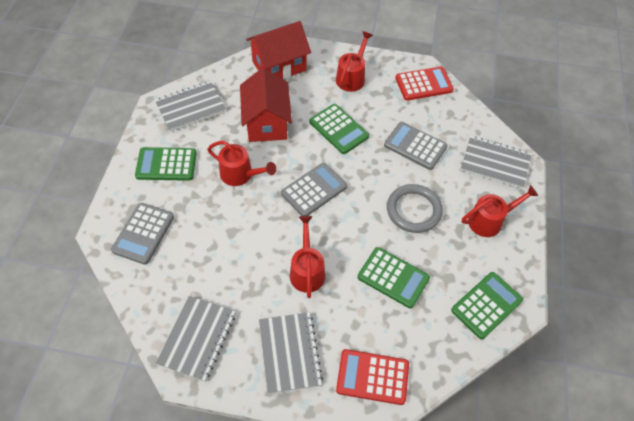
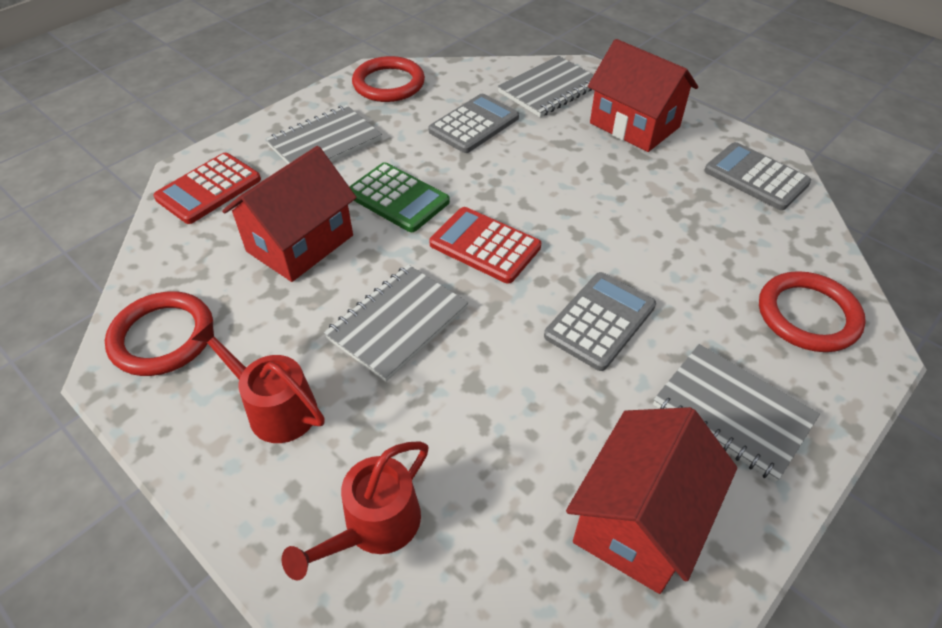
green calculator: [135,147,197,181] [310,104,369,154] [358,247,430,308] [451,272,523,339] = 4 -> [349,162,450,232] = 1
grey ring: [387,184,443,233] = 1 -> none = 0
red house: [240,68,292,142] [246,21,311,79] = 2 -> [222,146,357,282] [566,407,737,594] [588,39,698,152] = 3
red ring: none = 0 -> [105,291,213,376] [352,56,425,102] [759,271,866,352] = 3
red watering can: [207,141,276,186] [290,216,325,298] [336,31,373,92] [462,185,538,237] = 4 -> [191,322,325,443] [282,441,429,580] = 2

